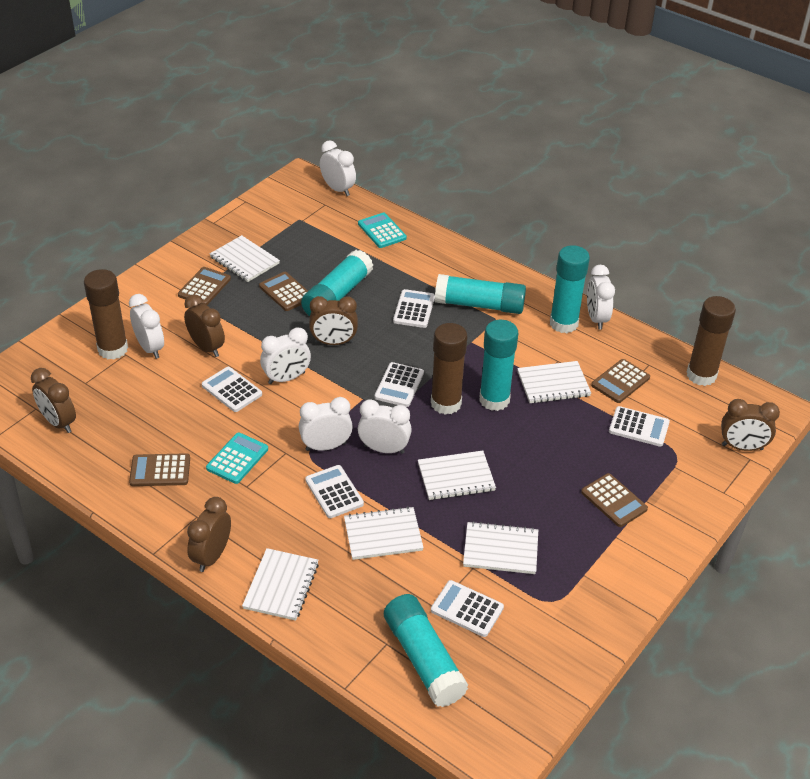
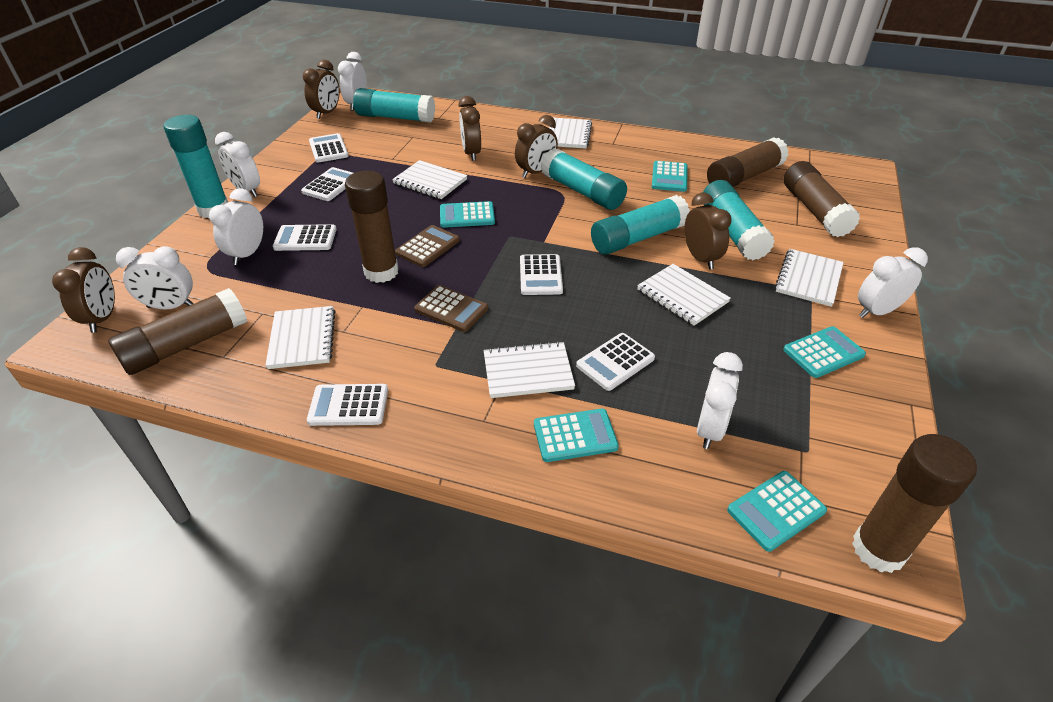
brown calculator: [129,453,190,486] [178,267,231,305] [259,272,308,311] [581,473,648,527] [591,359,650,403] = 5 -> [395,225,460,267] [414,285,488,332] = 2
brown glue stick: [84,269,128,360] [431,323,468,415] [687,296,736,386] = 3 -> [108,288,247,375] [345,170,399,283] [707,137,789,187] [784,161,860,237] [852,434,977,573] = 5
turquoise calculator: [206,433,268,484] [358,213,407,248] = 2 -> [440,201,495,228] [534,409,619,462] [652,161,687,192] [727,471,827,552] [783,326,866,378] = 5

